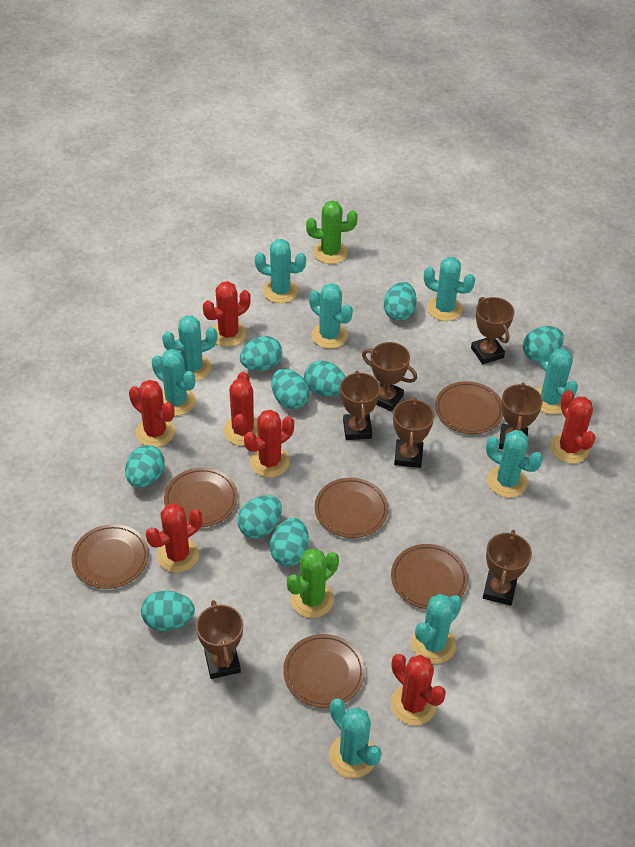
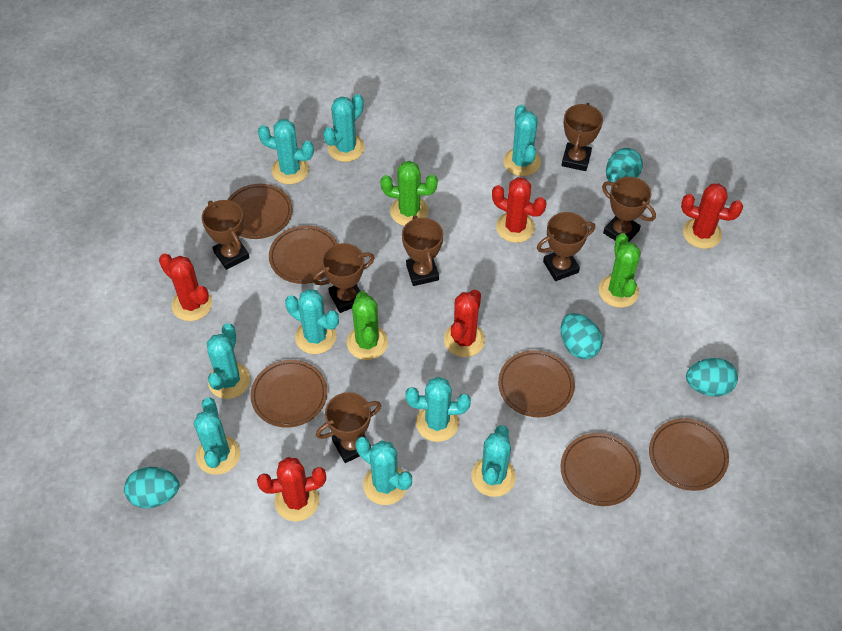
green cactus: [287,548,339,618] [306,200,358,264] = 2 -> [347,291,388,360] [380,161,438,226] [599,233,641,308] = 3
red cactus: [129,380,175,447] [146,503,202,572] [203,281,251,347] [223,372,258,446] [244,409,294,477] [391,654,446,725] [550,390,596,463] = 7 -> [159,253,212,321] [257,457,326,521] [444,290,485,357] [492,177,546,243] [681,183,743,249] = 5
turquoise egg: [125,445,165,487] [141,591,195,631] [237,495,282,539] [240,336,282,371] [270,518,309,566] [271,369,310,409] [304,361,345,396] [384,282,417,321] [523,326,564,362] = 9 -> [124,467,179,508] [561,313,603,359] [606,148,643,182] [686,358,738,396] = 4

